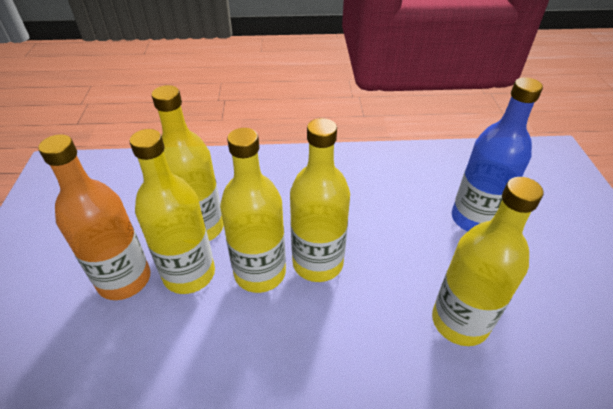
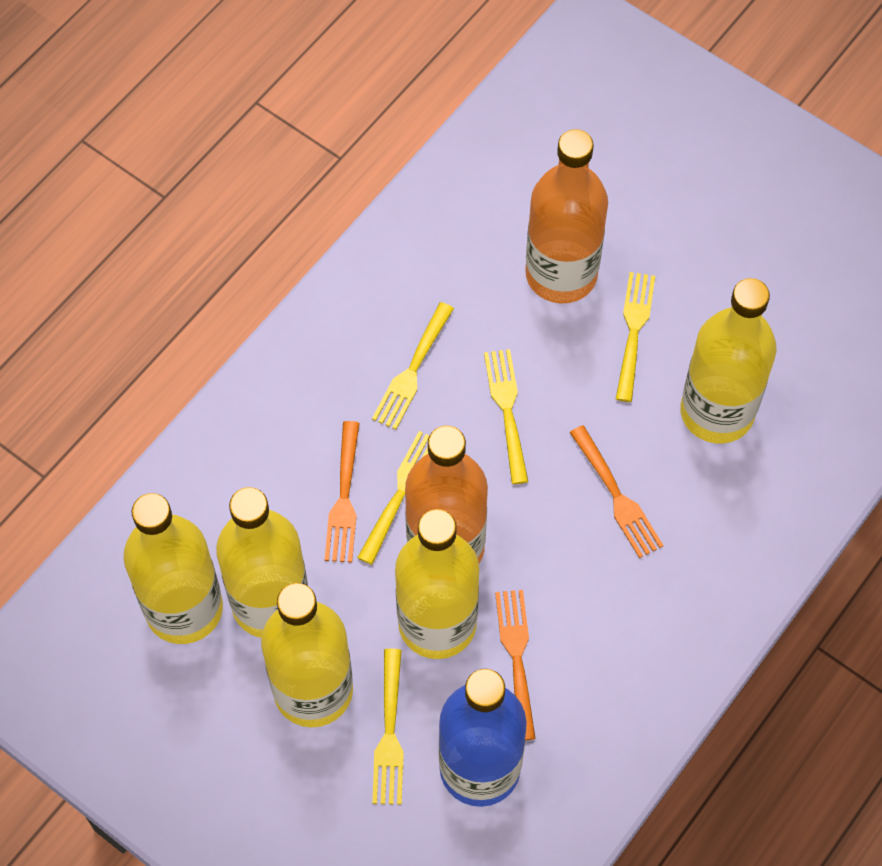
orange bottle: [38,134,150,300] = 1 -> [405,426,488,563] [525,129,608,303] = 2
orange fork: none = 0 -> [325,421,359,562] [495,590,536,740] [569,425,664,558] = 3
yellow fork: none = 0 -> [357,431,429,565] [372,302,454,430] [372,649,404,805] [484,349,528,484] [616,272,655,402] = 5

